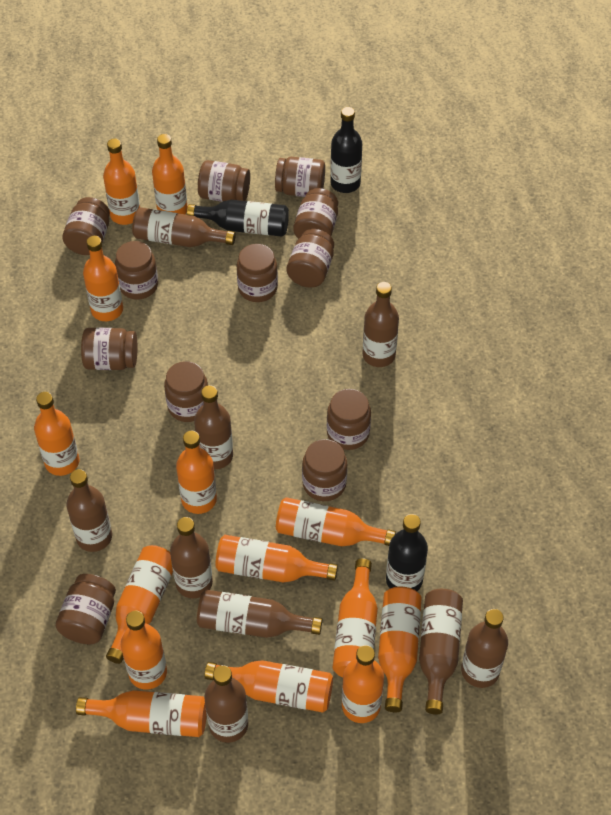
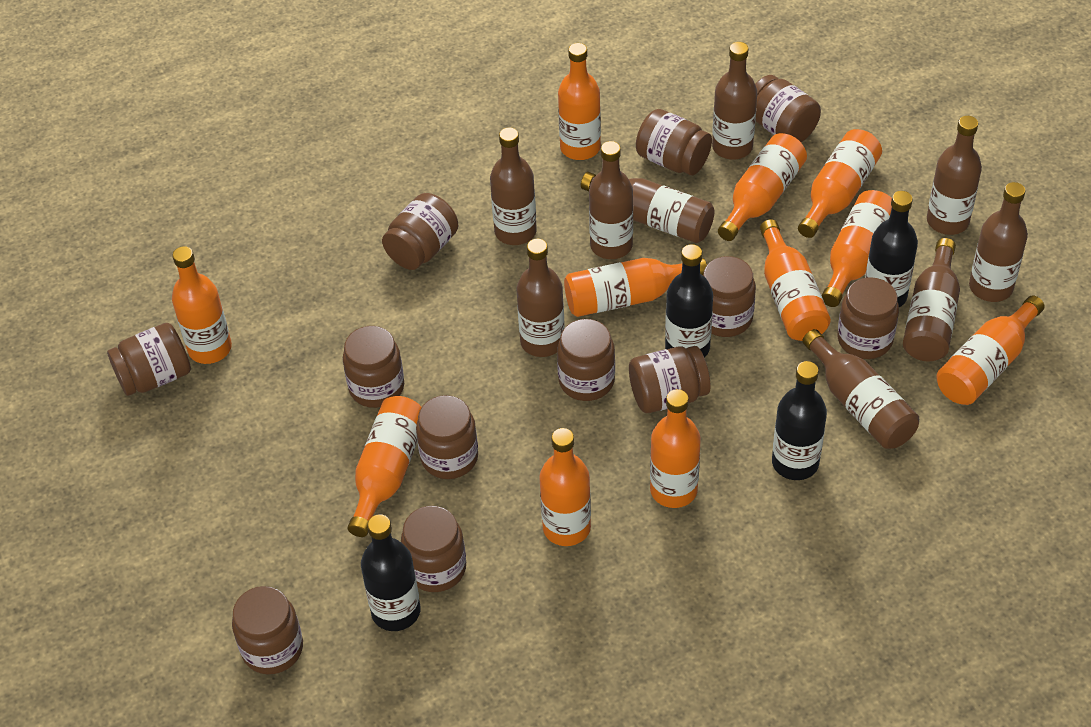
black bottle: [187,200,289,237] [330,107,362,193] [386,514,428,591] = 3 -> [361,514,421,631] [665,244,713,358] [772,361,827,480] [865,191,918,307] = 4
orange bottle: [34,392,79,476] [76,690,207,737] [83,236,123,321] [103,139,140,225] [106,545,173,664] [121,611,167,690] [152,134,188,214] [176,431,217,514] [204,660,333,712] [215,535,338,582] [276,497,396,546] [333,558,378,677] [342,645,384,723] [378,587,422,712] = 14 -> [172,246,232,364] [347,396,422,537] [539,428,591,546] [558,43,601,160] [564,258,707,317] [650,389,701,508] [718,133,807,241] [760,219,831,341] [798,129,882,238] [822,190,892,307] [936,295,1045,405] = 11

